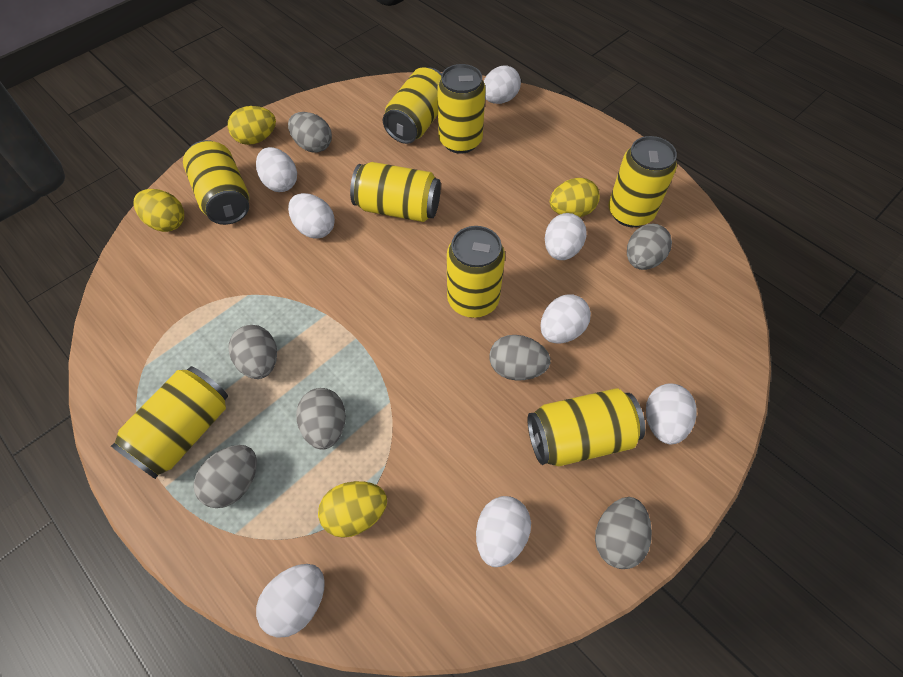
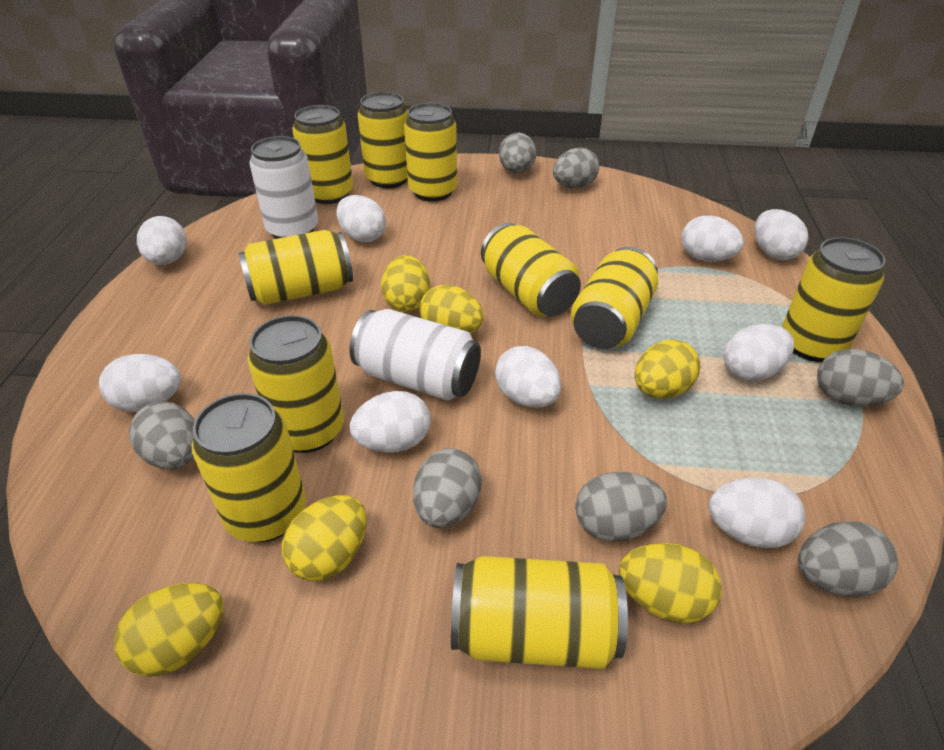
white can: none = 0 -> [249,136,318,239] [350,309,481,401] = 2
white egg: [256,147,297,192] [256,564,325,638] [288,193,335,239] [476,496,531,567] [483,66,521,104] [541,294,591,344] [545,213,586,260] [646,383,697,445] = 8 -> [99,354,181,412] [137,216,187,265] [336,195,386,242] [350,391,431,453] [495,346,561,408] [681,216,744,262] [708,478,805,548] [724,324,794,381] [755,209,809,260] = 9
yellow can: [111,366,228,479] [183,140,250,225] [350,162,441,222] [383,67,442,144] [437,64,486,154] [447,226,505,318] [527,388,645,466] [609,136,677,227] = 8 -> [192,393,306,542] [239,230,353,305] [247,315,344,453] [292,105,353,204] [358,92,408,188] [404,103,457,202] [451,556,628,669] [481,223,581,317] [571,247,658,349] [782,237,886,362] = 10
yellow egg: [134,189,184,232] [228,106,276,145] [318,481,387,538] [550,178,600,217] = 4 -> [114,583,224,677] [282,495,367,581] [381,255,430,312] [419,285,484,334] [619,543,722,624] [635,339,700,399] = 6

